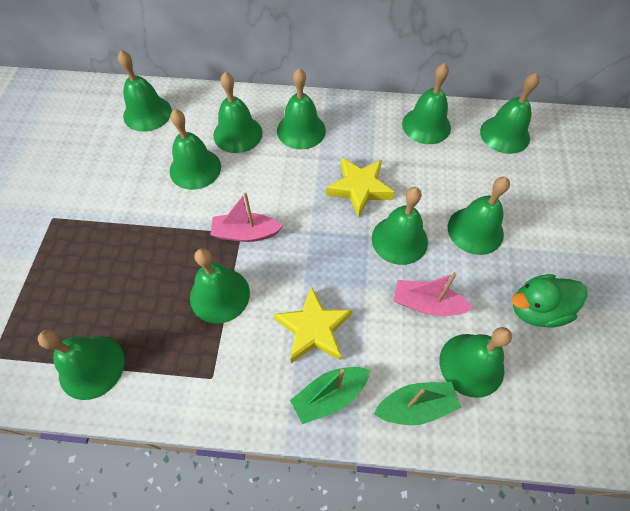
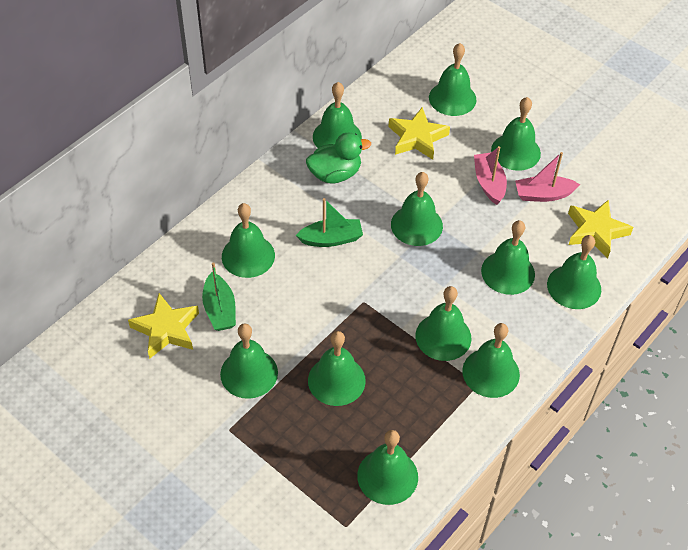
green bell: [38,330,125,400] [118,50,172,132] [169,109,221,190] [190,248,250,324] [213,72,263,153] [277,68,326,149] [372,187,428,265] [402,63,451,144] [439,327,512,398] [448,177,510,255] [480,72,539,154] = 11 -> [220,323,278,399] [222,203,275,278] [308,331,366,406] [313,82,362,148] [357,430,418,505] [391,172,443,246] [415,286,471,361] [429,43,477,116] [462,323,520,398] [481,220,535,295] [491,97,541,171] [547,235,601,309] = 12
yellow star: [274,286,352,363] [326,157,395,218] = 2 -> [128,293,199,359] [388,107,450,160] [568,200,633,259] = 3

